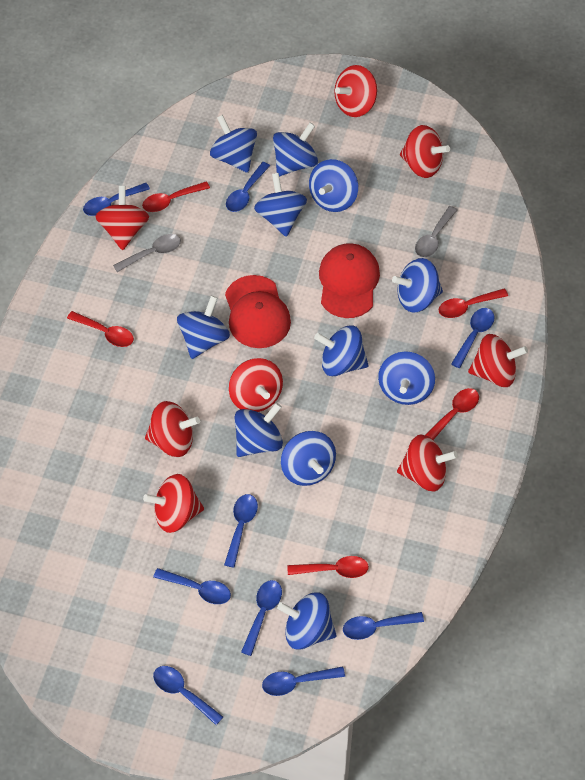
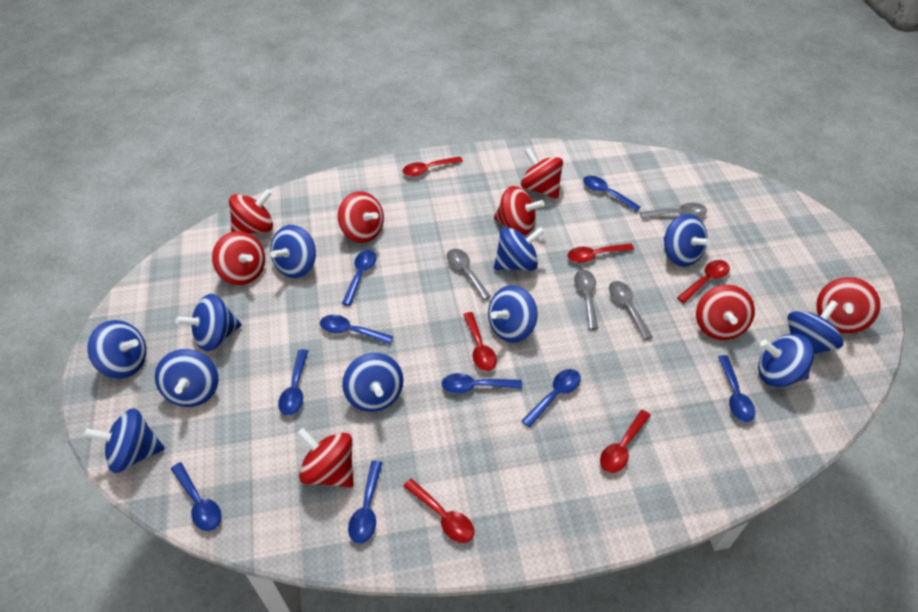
grey spoon: [113,234,181,272] [415,206,457,258] = 2 -> [447,249,491,301] [574,270,598,330] [609,281,653,340] [640,203,707,218] = 4
red cap: [225,275,291,348] [319,243,380,318] = 2 -> none = 0
red spoon: [67,311,134,347] [142,181,210,212] [288,556,369,578] [425,388,479,440] [439,289,508,318] = 5 -> [402,157,463,176] [403,479,475,543] [463,312,497,371] [567,243,634,263] [600,410,651,473] [677,260,730,303] = 6

